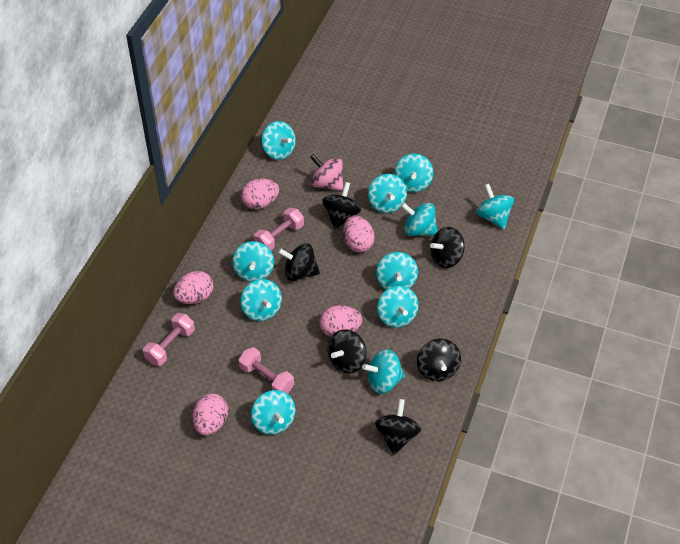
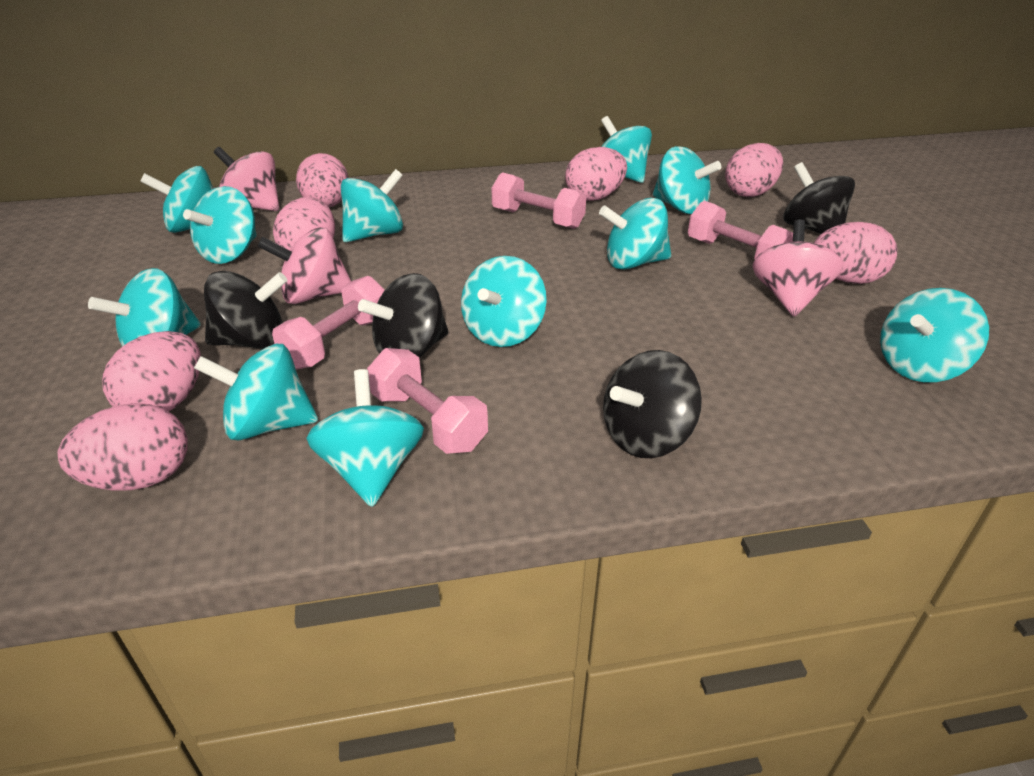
black spinning top: [278,243,320,281] [322,182,361,229] [328,329,367,374] [375,399,421,455] [417,339,461,381] [430,227,465,268] = 6 -> [204,271,288,349] [358,273,448,358] [603,350,702,458] [783,162,855,234] = 4
pink dumbbell: [143,313,195,366] [238,347,294,394] [254,208,304,250] = 3 -> [272,276,385,369] [367,348,488,454] [492,172,586,229] [688,201,793,259] = 4
pink egg: [173,271,213,304] [192,393,228,436] [241,179,279,210] [319,305,362,337] [343,215,375,253] = 5 -> [58,403,187,491] [102,331,201,412] [273,197,335,250] [296,153,349,207] [565,147,627,201] [725,143,783,197] [814,222,897,284] = 7
pink spinning top: [310,154,343,191] = 1 -> [214,147,279,211] [258,227,351,304] [752,219,843,317] = 3

